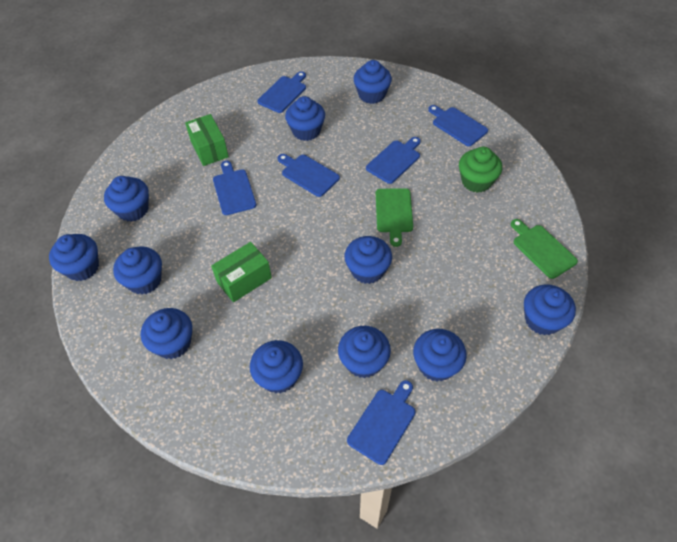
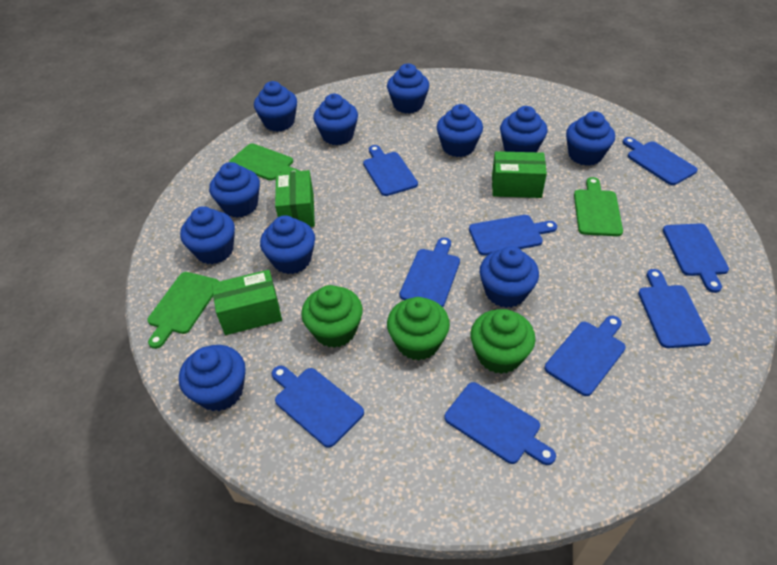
blue cutting board: [213,161,256,215] [257,71,306,113] [278,154,340,197] [347,380,416,465] [366,137,421,184] [428,105,488,146] = 6 -> [271,366,364,448] [363,145,418,196] [400,237,460,307] [445,382,556,465] [469,215,557,256] [544,315,626,396] [623,137,698,185] [638,269,711,348] [663,223,729,293] = 9
green box: [185,114,229,166] [211,242,272,302] = 2 -> [212,270,282,335] [275,170,315,227] [492,151,547,198] = 3
green cupcake: [459,147,502,193] = 1 -> [301,285,363,348] [387,297,450,361] [470,309,535,374] = 3
green cutting board: [376,188,413,247] [511,219,578,279] = 2 -> [147,272,219,349] [229,143,299,181] [574,177,623,236] = 3

